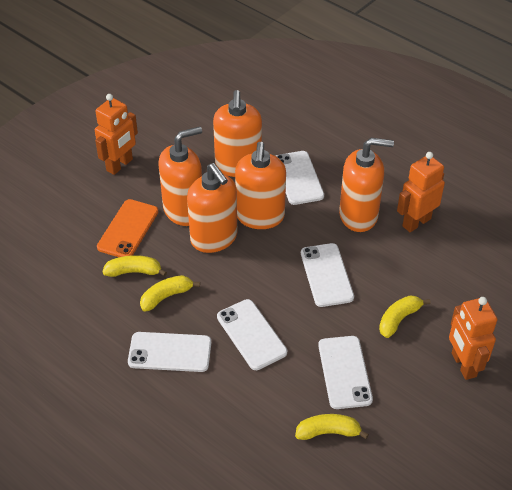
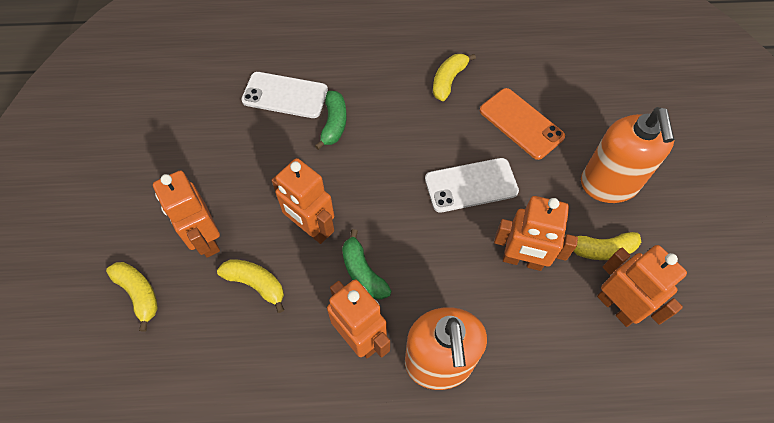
green banana: none = 0 -> [315,91,347,150] [342,229,391,300] = 2
orange robot: [95,94,138,175] [397,152,445,232] [449,297,497,380] = 3 -> [153,170,220,258] [272,158,334,244] [327,279,390,358] [494,196,578,271] [597,245,687,327] = 5
orange soap dispenser: [159,127,202,226] [187,163,237,253] [213,90,262,177] [235,142,286,229] [339,138,394,232] = 5 -> [405,307,487,390] [581,107,674,203] = 2
white phone: [128,332,211,372] [217,299,287,370] [276,151,324,205] [301,243,354,307] [318,336,373,409] = 5 -> [241,72,328,118] [425,158,519,213] = 2

